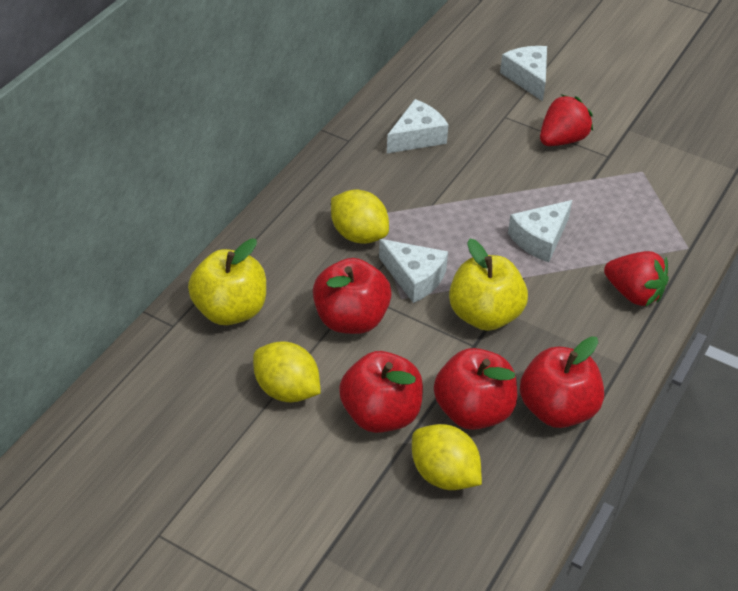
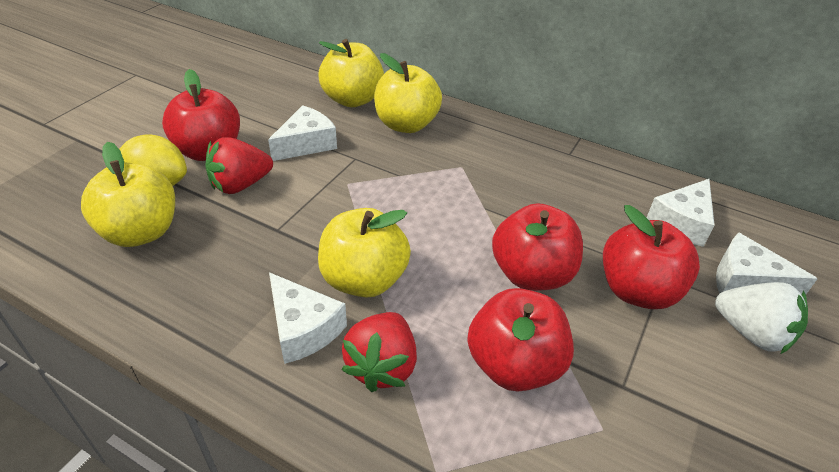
white strawberry: none = 0 -> [715,282,808,354] = 1
yellow apple: [188,239,266,325] [449,239,528,331] = 2 -> [81,142,175,247] [318,39,384,107] [318,208,411,298] [374,53,442,133] = 4
yellow lemon: [253,342,321,402] [331,189,389,244] [412,424,482,490] = 3 -> [119,134,187,186] = 1

